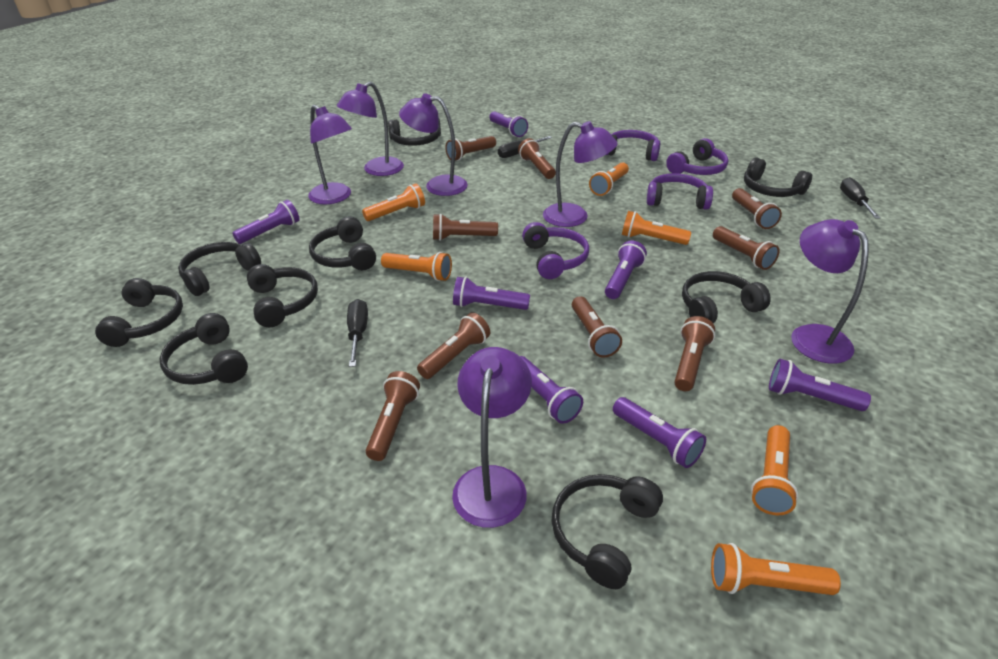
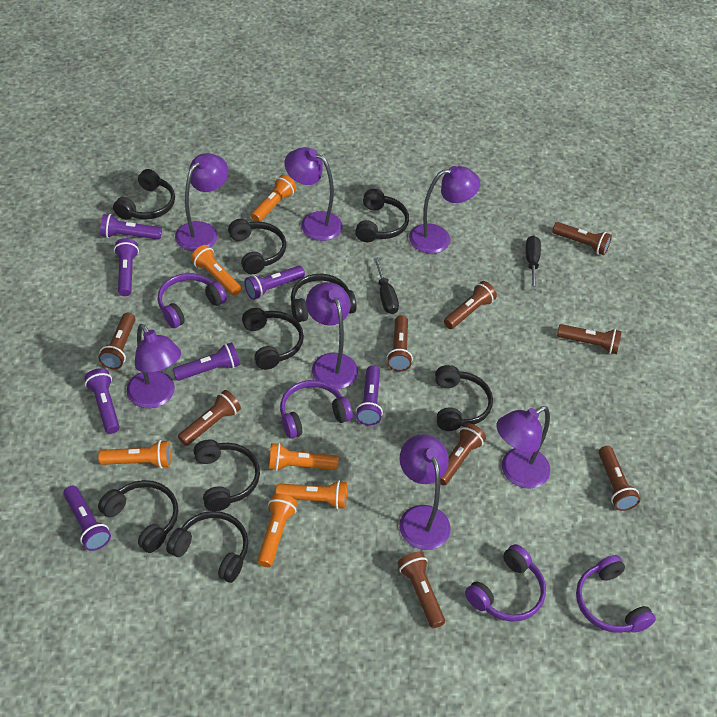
black screwdriver: [347,299,368,367] [498,136,552,158] [840,177,880,219] = 3 -> [374,258,399,314] [526,236,541,290] = 2
purple lamp: [308,105,352,204] [337,82,404,176] [399,93,468,196] [452,347,532,528] [543,121,618,227] [791,219,869,364] = 6 -> [126,324,181,408] [175,153,229,252] [284,147,343,241] [306,282,358,389] [399,434,451,550] [409,166,480,254] [496,406,550,489] = 7

